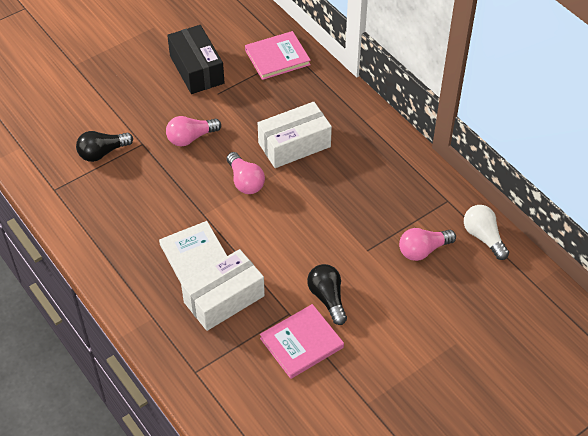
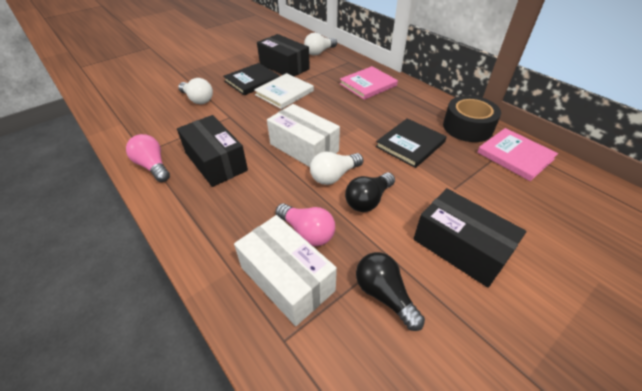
black book: none = 0 -> [223,63,280,95] [376,118,447,168] = 2
black box: [167,25,224,94] = 1 -> [177,115,248,187] [257,34,310,76] [413,188,526,288] = 3
black tape: none = 0 -> [443,95,501,142] = 1
pink light bulb: [166,116,221,146] [227,152,265,194] [399,228,456,261] = 3 -> [126,134,170,182] [275,203,335,246] = 2
white light bulb: [464,205,509,260] = 1 -> [178,78,213,104] [304,33,337,55] [310,152,363,185] = 3

